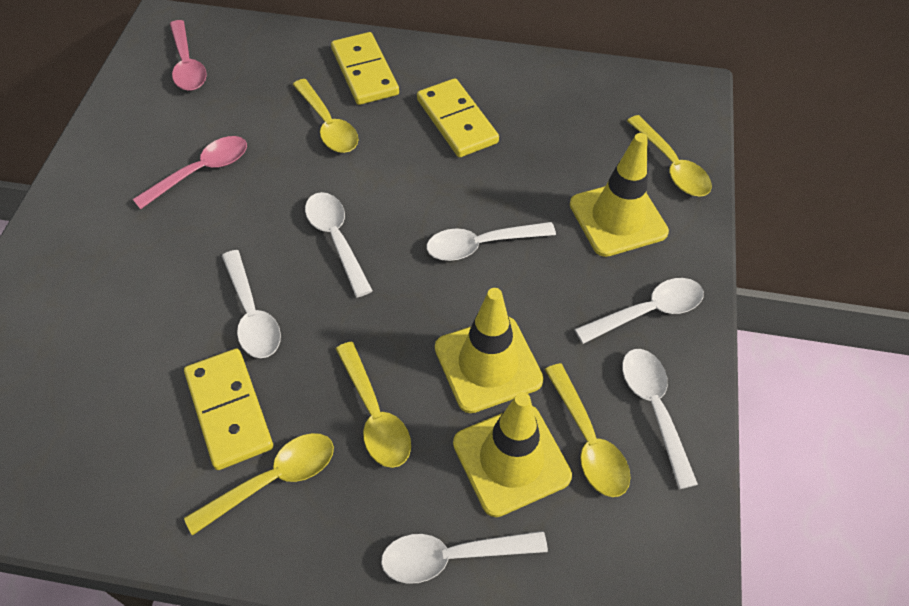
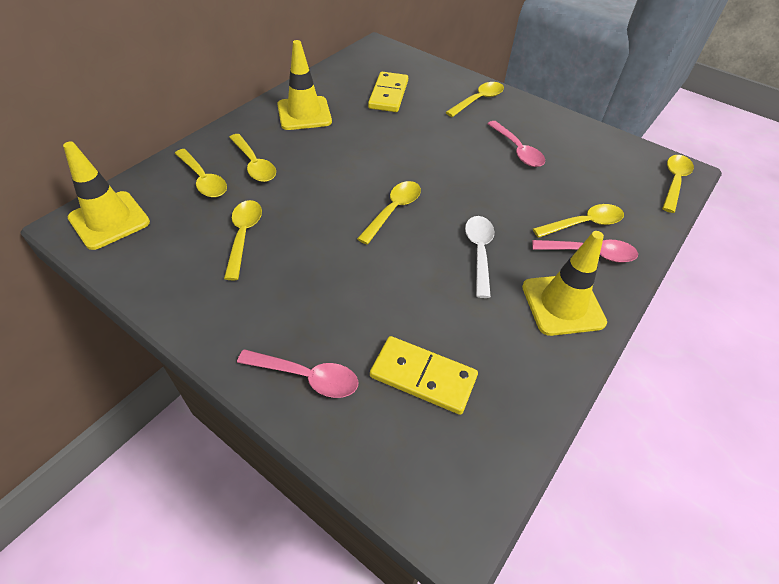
pink spoon: [133,136,247,209] [170,20,207,91] = 2 -> [237,349,359,398] [488,121,545,167] [532,240,638,263] = 3
white spoon: [222,250,281,358] [305,192,373,297] [381,531,548,584] [426,222,556,261] [574,278,704,344] [622,349,698,489] = 6 -> [465,216,494,298] = 1
yellow domino: [184,349,273,470] [331,32,399,105] [417,78,499,157] = 3 -> [368,72,408,112] [370,336,478,415] = 2
yellow spoon: [184,433,334,536] [293,79,359,153] [336,342,411,468] [545,363,630,497] [627,115,712,197] = 5 -> [175,149,227,197] [224,200,262,280] [229,134,276,182] [357,181,421,244] [445,82,504,117] [533,204,624,238] [662,155,694,213] = 7

